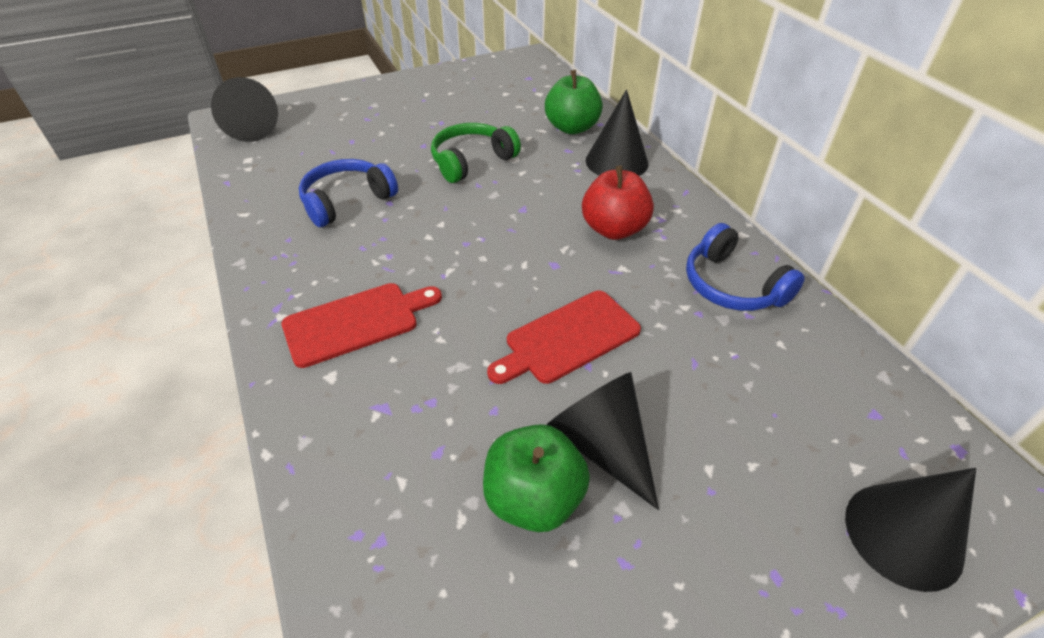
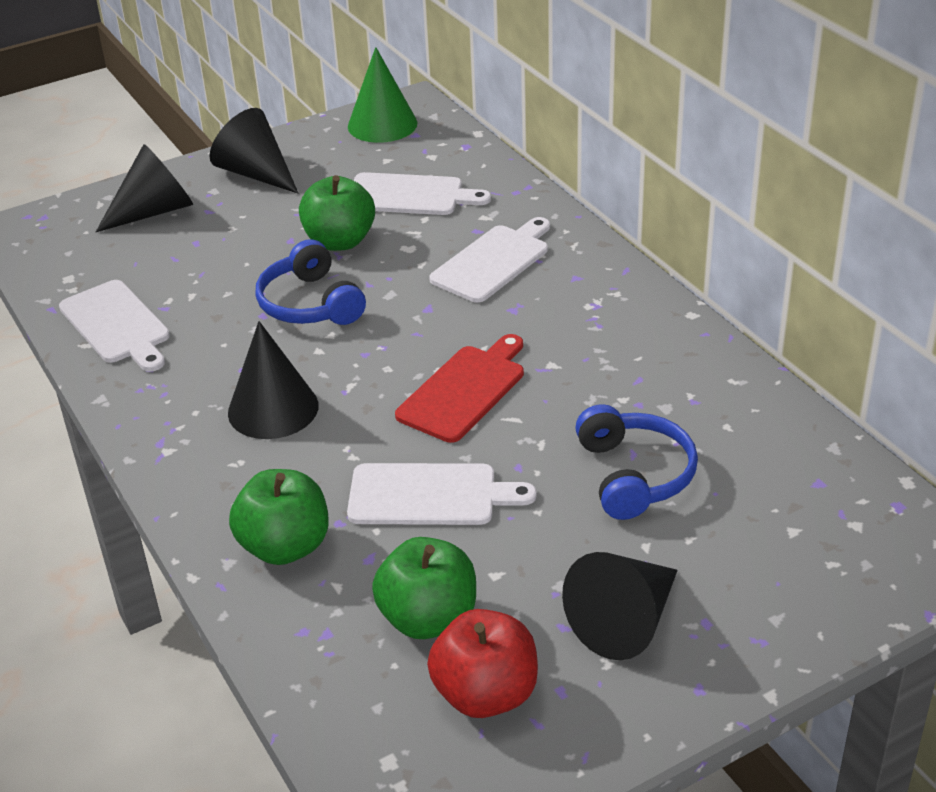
green apple: [483,424,590,532] [545,70,603,134] = 2 -> [229,469,329,565] [299,175,375,251] [372,537,476,639] = 3
green cone: none = 0 -> [348,47,417,143] = 1
green headphones: [431,123,521,183] = 1 -> none = 0
red cutting board: [281,283,442,368] [487,291,641,384] = 2 -> [395,334,524,443] = 1
white cutting board: none = 0 -> [59,280,170,372] [347,463,537,525] [353,172,491,215] [429,217,550,303] = 4

